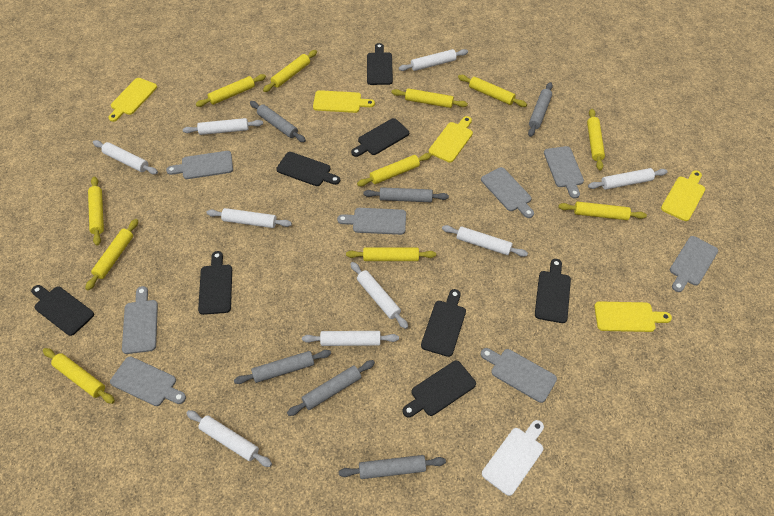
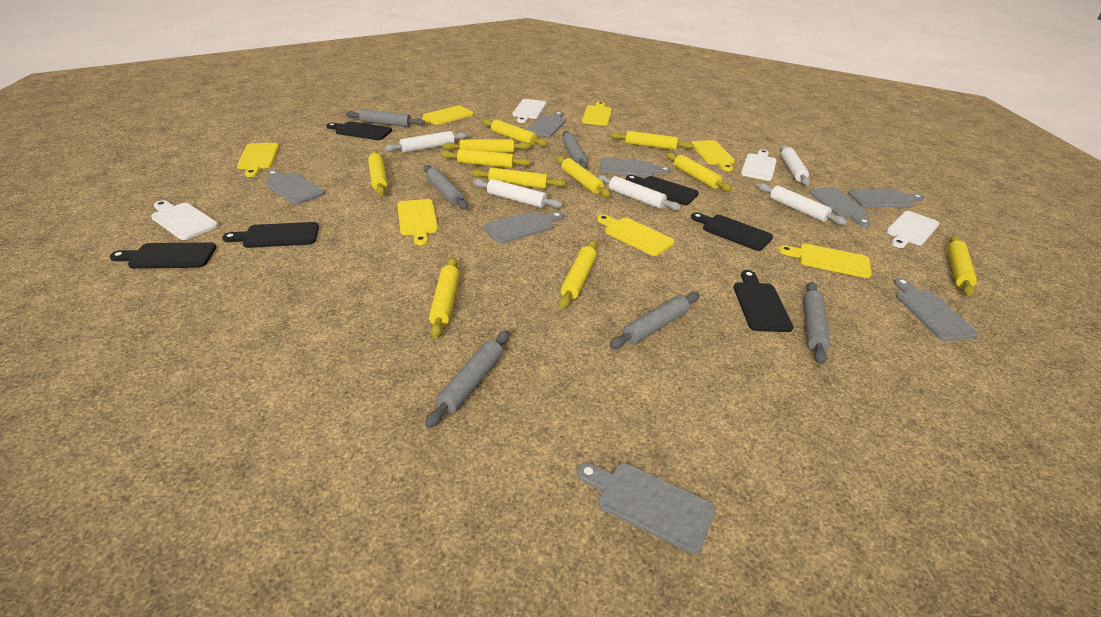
black cutting board: [31,285,94,336] [198,251,232,315] [276,152,340,186] [351,118,409,157] [367,43,393,85] [403,361,476,418] [421,289,466,357] [535,259,571,323] = 8 -> [109,242,216,269] [222,222,319,248] [326,121,392,140] [626,175,699,205] [691,213,773,251] [733,270,793,332] = 6
white cutting board: [482,420,544,496] = 1 -> [151,200,218,240] [513,99,546,123] [741,149,777,181] [886,211,939,248] = 4
white rolling pin: [93,140,158,175] [183,118,263,135] [186,410,272,467] [206,208,292,228] [302,331,399,346] [350,262,408,329] [399,49,468,71] [442,225,528,257] [588,168,668,190] = 9 -> [384,131,468,153] [473,179,563,208] [597,175,681,211] [757,183,847,225] [781,145,810,186] = 5
yellow cutting board: [108,78,157,122] [313,90,375,113] [429,116,473,163] [594,301,672,332] [661,170,705,221] = 5 -> [237,143,279,177] [397,199,438,245] [421,105,474,125] [582,101,612,126] [597,214,675,256] [691,140,735,171] [779,244,872,278] = 7

